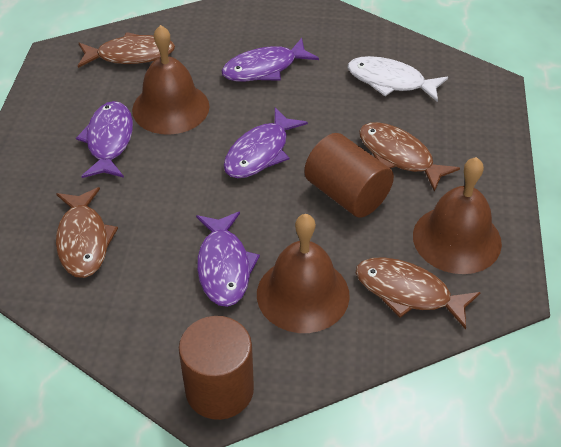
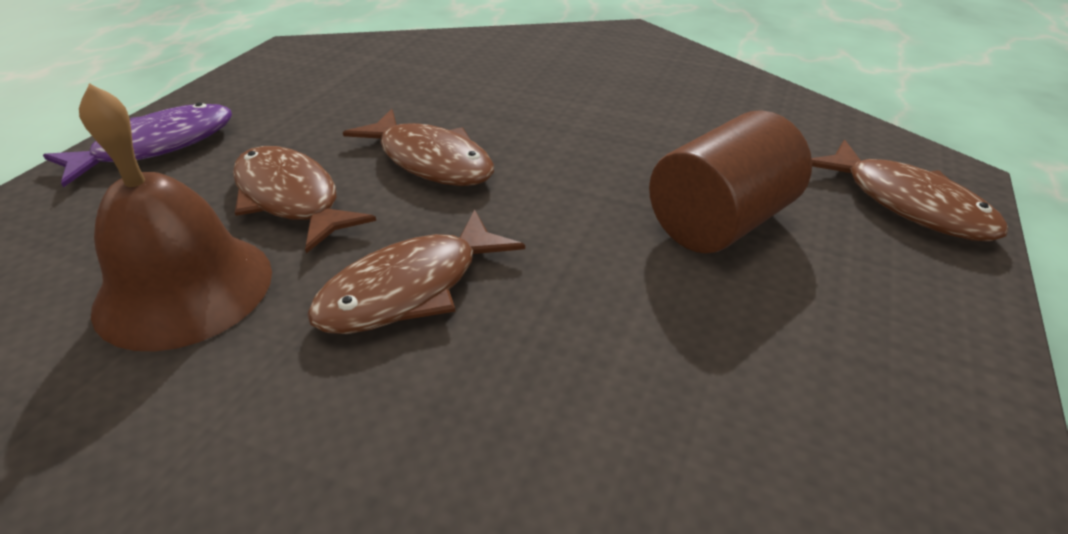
brown bell: [132,25,210,135] [257,214,350,333] [413,157,502,274] = 3 -> [79,83,272,351] = 1
brown cylinder: [179,316,254,420] [304,133,394,218] = 2 -> [649,110,812,253] = 1
purple fish: [76,101,133,178] [196,212,260,307] [222,38,319,82] [224,107,308,178] = 4 -> [43,102,232,187] = 1
white fish: [348,56,448,102] = 1 -> none = 0

